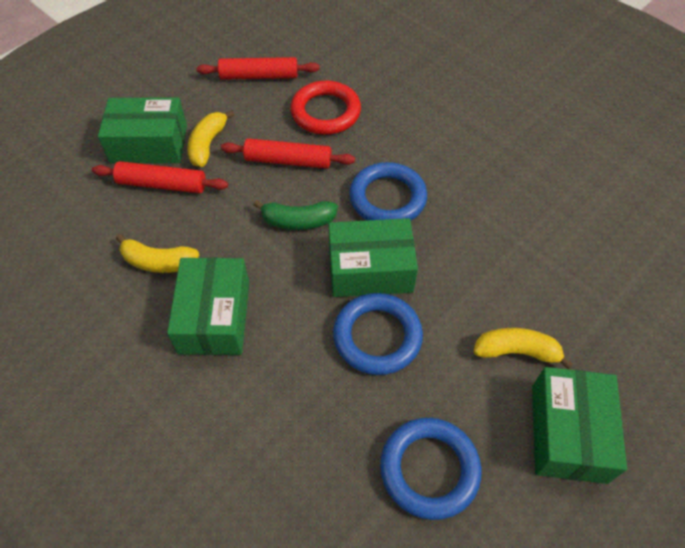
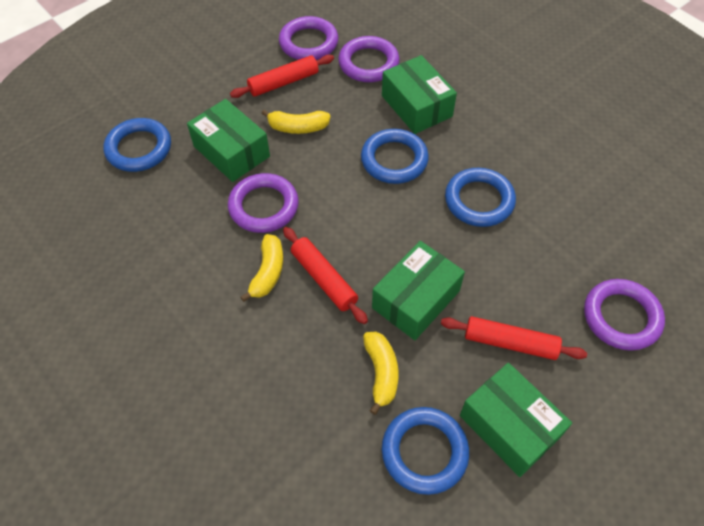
blue ring: [333,293,423,375] [349,162,427,221] [380,418,482,520] = 3 -> [103,118,171,172] [361,129,429,184] [382,407,469,495] [445,168,516,227] = 4
green banana: [254,200,338,230] = 1 -> none = 0
purple ring: none = 0 -> [228,173,299,233] [279,16,338,60] [338,36,400,82] [584,279,665,351] = 4
red ring: [290,81,361,135] = 1 -> none = 0

